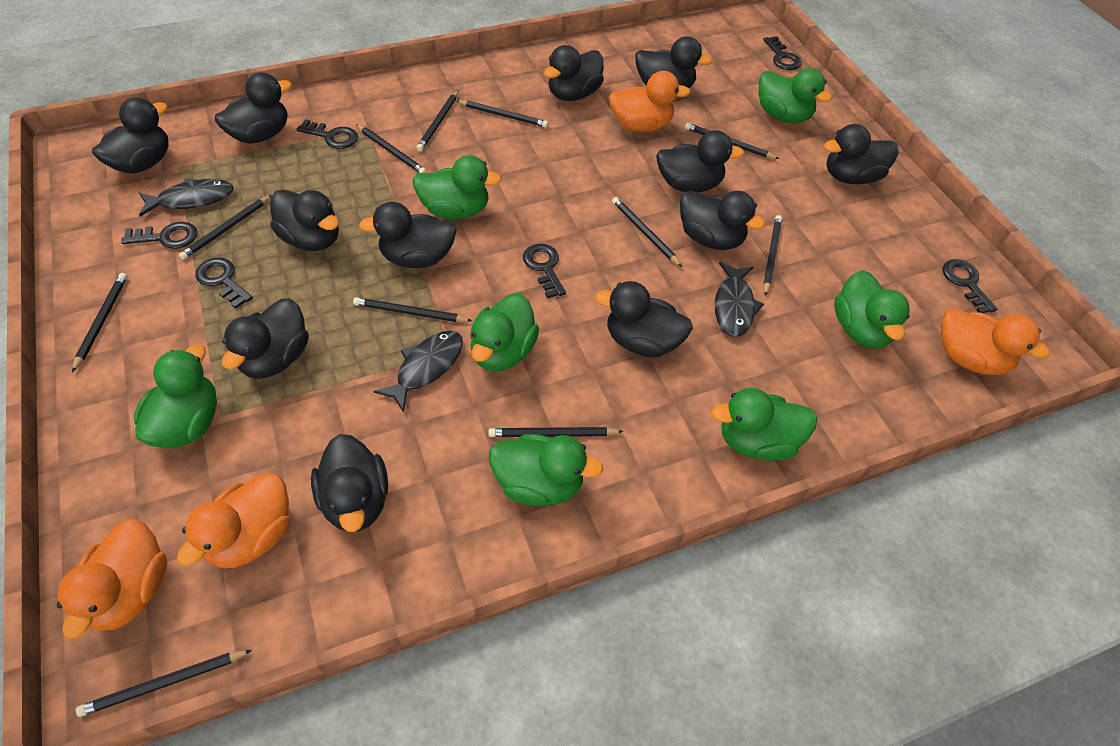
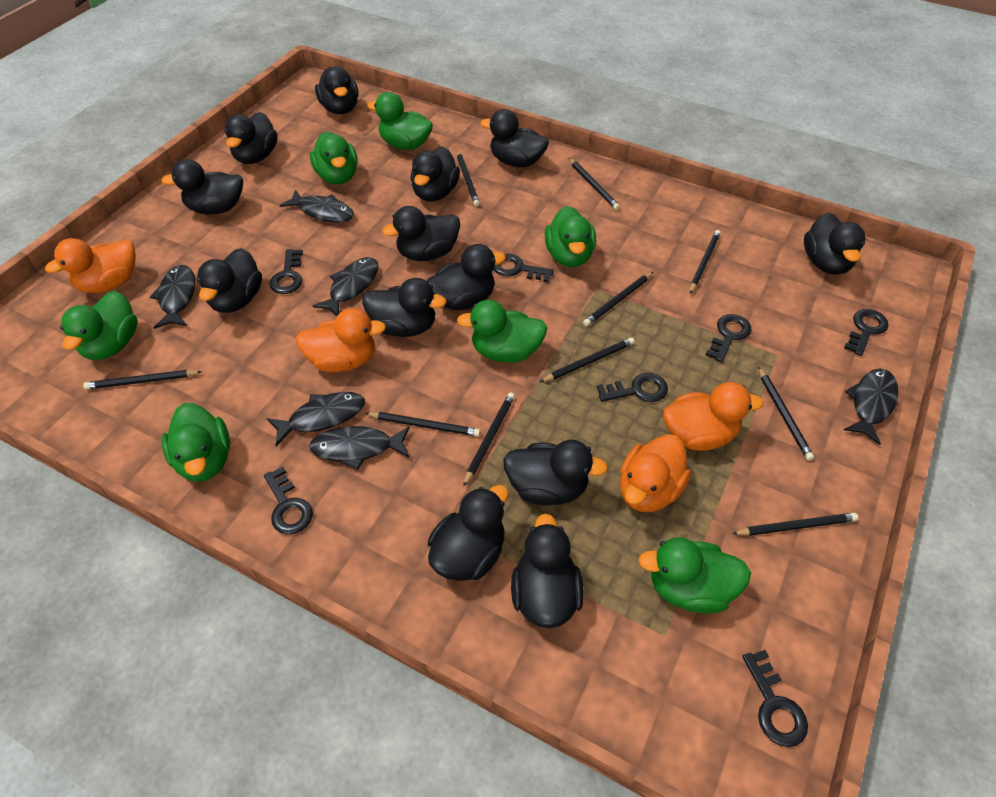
black duck: [92,97,169,173] [215,72,292,144] [222,298,309,379] [270,189,339,251] [311,434,388,532] [359,202,457,268] [544,45,604,101] [595,281,693,357] [635,36,712,88] [656,130,744,193] [680,191,765,250] [824,124,899,184] = 12 -> [161,159,243,215] [197,248,262,313] [225,112,278,164] [315,66,359,114] [362,278,447,337] [382,206,460,261] [411,147,460,202] [427,244,506,310] [428,485,509,581] [480,109,549,167] [503,440,608,505] [511,513,583,628] [804,213,866,275] = 13
black fish: [139,178,234,217] [374,331,463,413] [715,262,764,337] = 3 -> [150,265,195,329] [266,392,365,446] [280,189,354,223] [309,426,410,470] [313,257,379,316] [844,369,898,445] = 6
black key: [121,222,197,249] [195,258,253,309] [297,119,358,149] [523,244,566,299] [763,36,802,70] [943,259,997,313] = 6 -> [264,467,313,534] [270,249,303,294] [493,253,554,283] [597,373,668,402] [705,314,752,362] [742,650,808,747] [844,309,889,356] = 7
black pencil: [72,273,127,372] [76,650,252,717] [179,195,272,260] [353,297,472,322] [356,124,426,173] [416,90,458,151] [457,100,548,128] [489,427,623,437] [612,197,682,267] [685,123,779,159] [763,215,782,296] = 11 -> [83,370,202,390] [365,412,480,437] [457,150,480,206] [463,392,515,487] [540,338,635,382] [569,158,620,210] [583,272,653,326] [690,230,721,294] [732,513,858,536] [758,366,814,461] = 10

